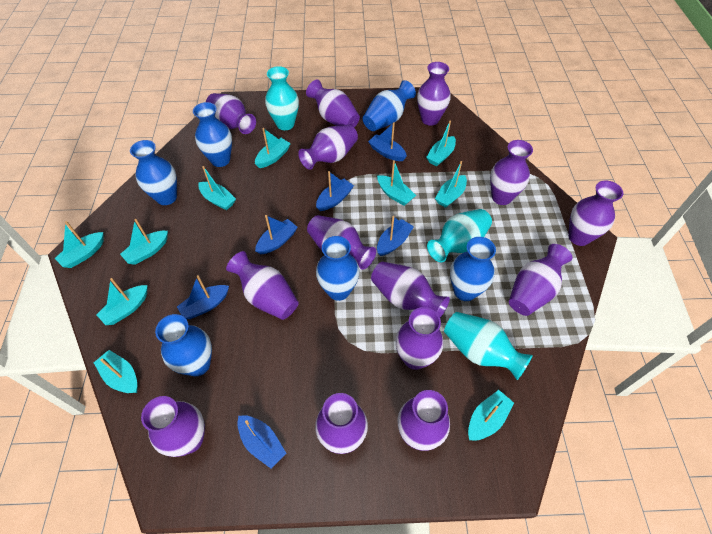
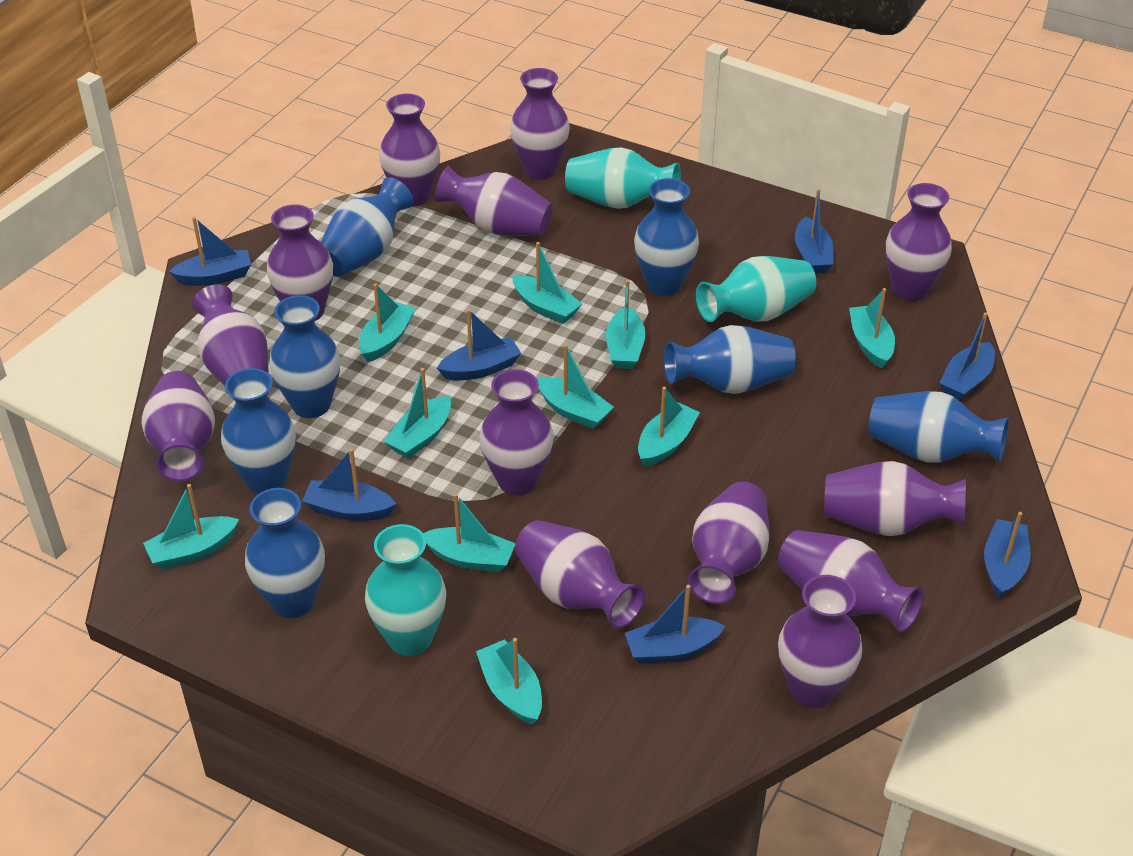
blue boat: [177,275,229,319] [237,415,287,469] [255,215,298,254] [316,171,354,211] [368,122,407,161] [377,216,414,256] = 6 -> [169,217,251,286] [302,449,396,521] [437,309,521,381] [625,585,725,664] [795,189,834,274] [940,312,995,401] [984,512,1031,598] = 7
blue vase: [130,140,177,205] [155,314,212,376] [193,102,232,167] [316,236,359,301] [363,80,416,131] [450,237,496,301] = 6 -> [221,368,296,494] [245,488,325,618] [269,295,340,418] [321,177,414,277] [634,178,699,296] [664,325,796,394] [868,391,1009,463] = 7
purple vase: [141,396,205,457] [206,93,256,134] [226,251,299,320] [298,125,358,170] [306,79,360,127] [307,215,376,270] [315,393,368,454] [371,262,450,317] [395,307,443,370] [397,390,450,451] [417,62,451,126] [490,140,533,205] [509,244,573,316] [568,180,624,246] = 14 -> [141,371,215,481] [192,284,269,386] [267,204,333,321] [379,94,440,207] [435,166,553,236] [479,369,554,495] [510,68,570,179] [515,520,645,629] [688,482,770,604] [778,530,924,633] [778,575,862,708] [824,461,966,536] [886,183,952,301] = 13

